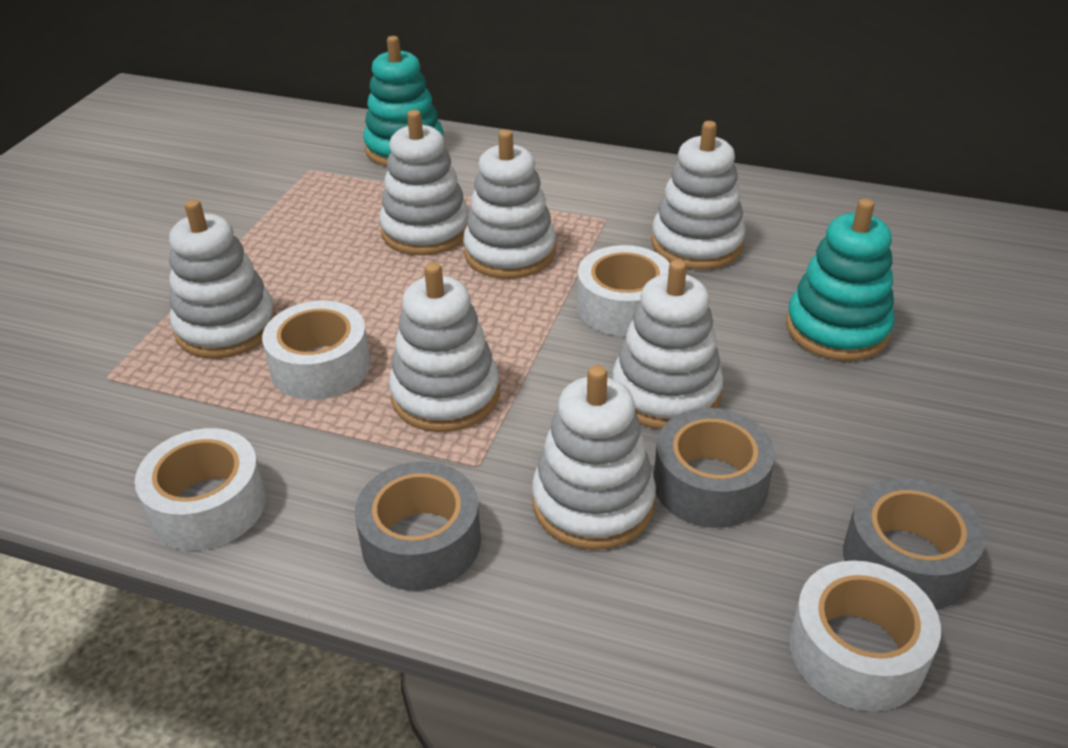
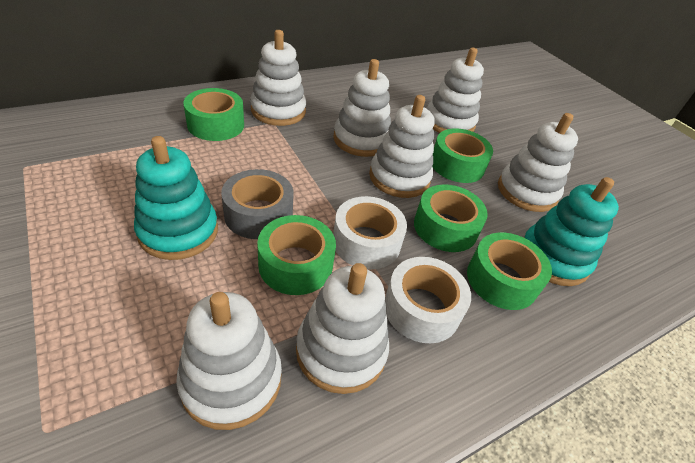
green tape: none = 0 -> [183,88,244,141] [257,215,336,295] [414,185,488,252] [432,128,493,183] [467,232,552,310] = 5
grey tape: [355,461,481,591] [654,408,775,528] [843,478,986,610] = 3 -> [221,169,293,239] = 1
white tape: [135,428,266,550] [262,301,371,400] [577,245,670,336] [790,560,941,711] = 4 -> [333,196,407,269] [385,257,471,343] = 2

